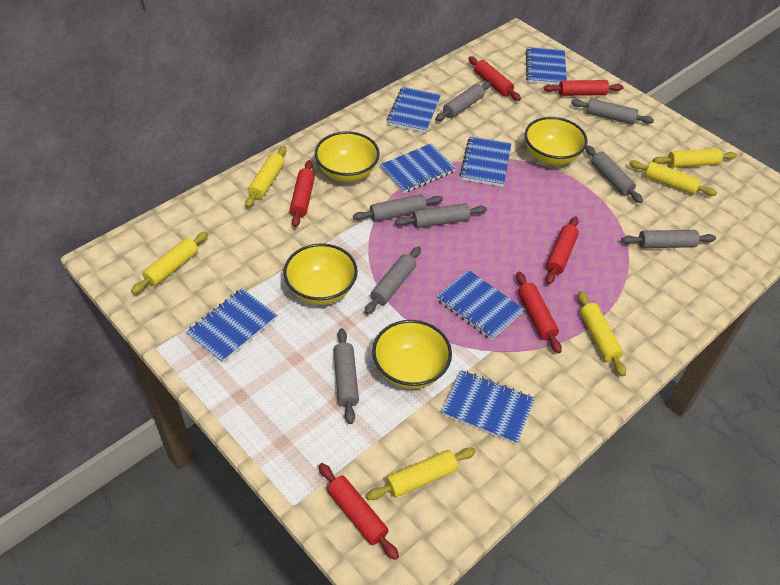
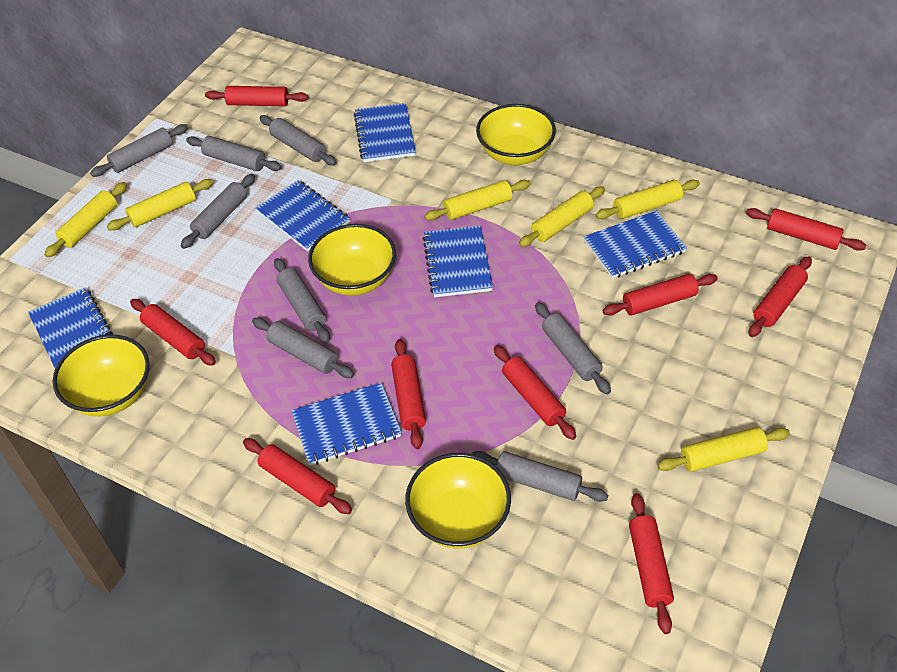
blue notebook: [186,288,277,363] [380,143,456,193] [386,87,441,133] [436,270,524,340] [441,370,535,444] [460,136,511,187] [526,47,567,85] = 7 -> [28,287,113,369] [255,180,350,252] [291,383,402,465] [354,103,416,162] [422,226,493,297] [584,211,687,279] = 6
red rolling pin: [290,160,315,227] [318,463,399,560] [468,56,521,101] [516,272,562,354] [544,80,623,96] [546,216,579,284] = 6 -> [130,299,216,366] [205,86,308,106] [243,438,352,514] [391,339,426,449] [494,345,576,440] [602,274,718,316] [629,493,674,634] [746,208,866,251] [749,256,812,337] = 9

